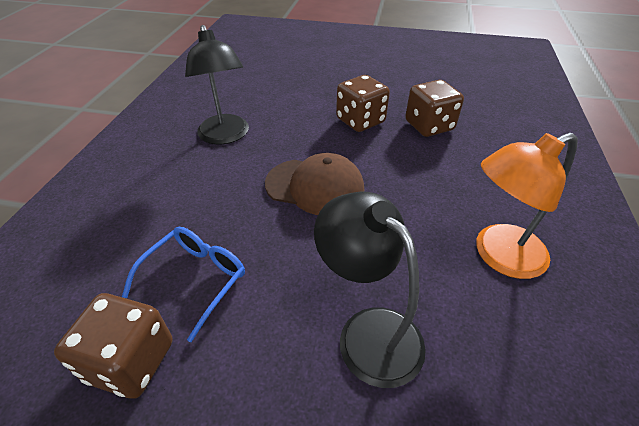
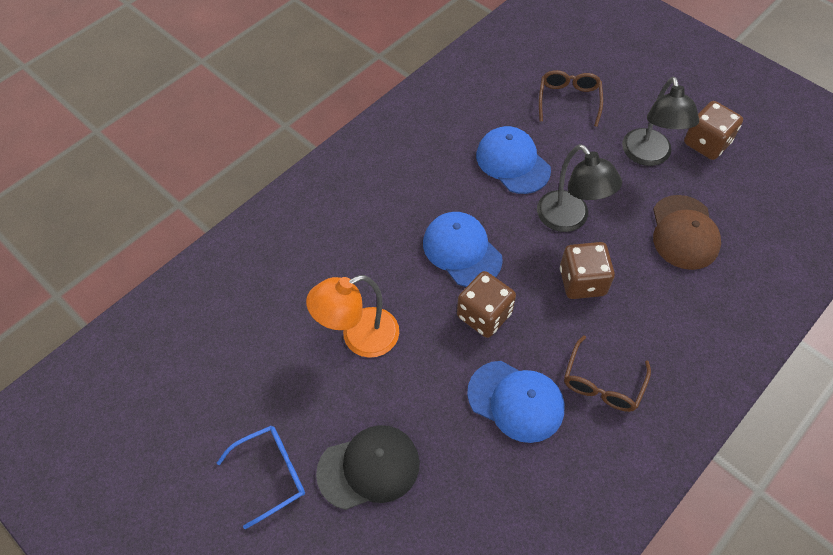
black cap: none = 0 -> [316,425,420,510] = 1
blue cap: none = 0 -> [423,212,503,287] [467,361,564,443] [476,126,551,194] = 3
brown glasses: none = 0 -> [539,70,603,127] [564,335,651,412] = 2

